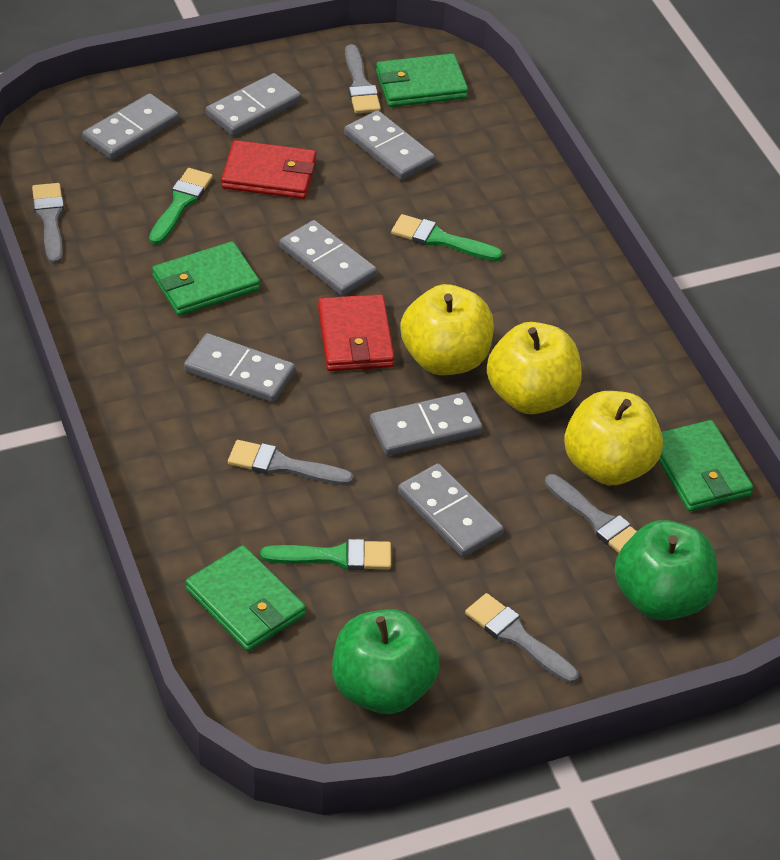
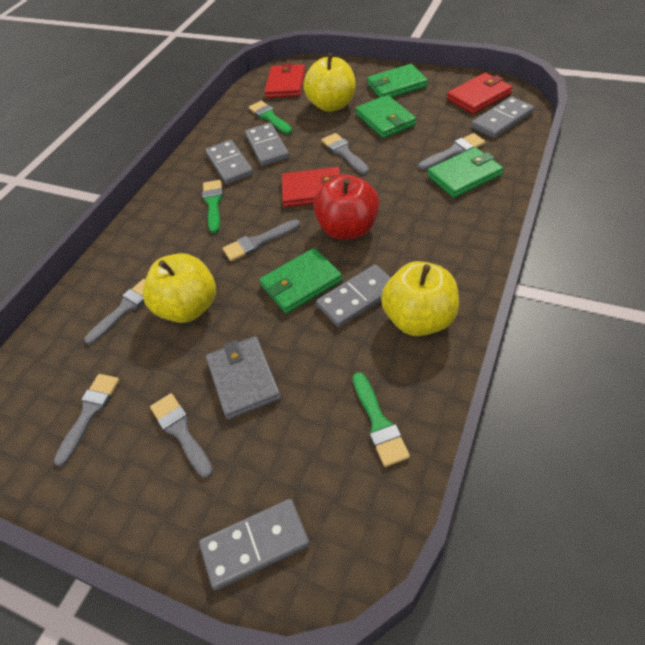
green apple: [332,609,440,714] [614,520,718,621] = 2 -> none = 0
grey brush: [32,183,64,264] [228,440,354,485] [345,44,381,114] [465,593,579,684] [545,474,637,553] = 5 -> [54,374,120,467] [84,279,145,345] [150,393,213,478] [223,219,300,261] [322,133,369,174] [418,133,485,170] = 6
grey domino: [82,93,179,160] [184,333,295,402] [206,73,301,136] [280,220,377,296] [344,110,435,180] [370,392,483,456] [398,464,504,557] = 7 -> [199,499,310,590] [206,140,253,184] [245,123,289,166] [316,264,391,327] [472,97,534,138] = 5
grey wallet: none = 0 -> [206,336,281,420] = 1
red apple: none = 0 -> [313,174,379,240] = 1
red wallet: [221,140,316,199] [318,294,395,371] = 2 -> [264,63,305,98] [282,167,340,207] [447,73,512,114] = 3

